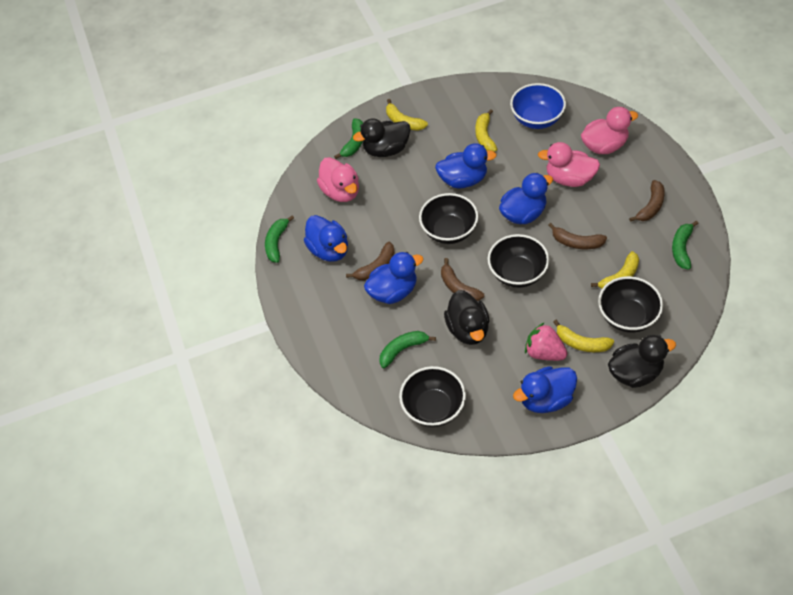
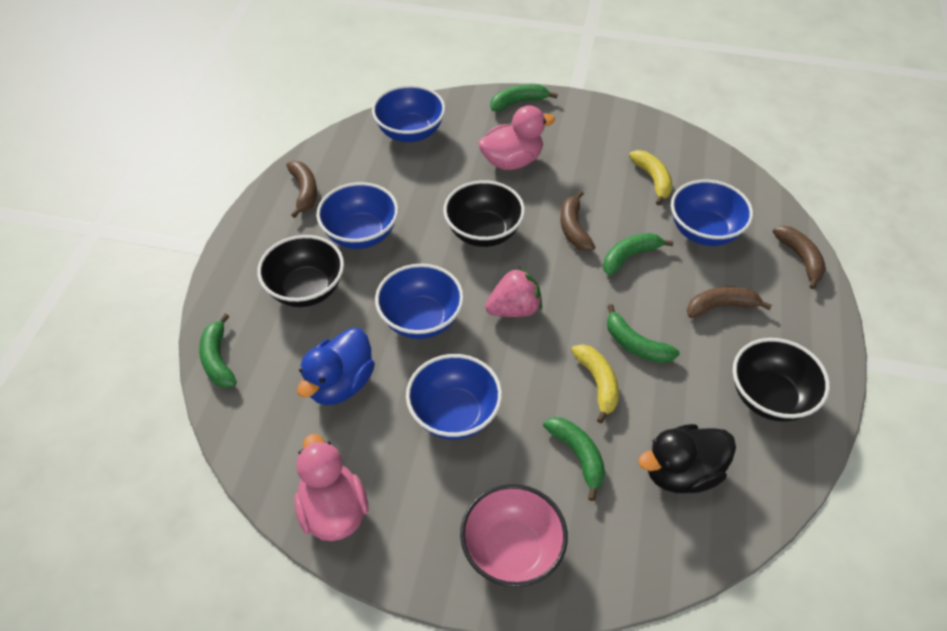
black bowl: [399,366,466,427] [419,193,478,244] [487,234,549,288] [598,276,663,333] = 4 -> [257,235,344,307] [443,180,525,247] [733,338,830,422] = 3
black duck: [353,119,411,157] [444,290,490,345] [608,335,676,388] = 3 -> [638,424,736,493] = 1
blue bowl: [510,83,566,129] = 1 -> [316,182,398,249] [372,85,445,142] [375,264,464,339] [406,354,502,440] [671,180,753,246] = 5
blue duck: [304,215,348,262] [364,252,424,304] [435,143,497,189] [499,173,553,224] [513,366,577,413] = 5 -> [297,328,375,405] = 1
green banana: [265,215,294,263] [334,118,363,159] [379,331,436,368] [672,221,699,270] = 4 -> [199,313,237,388] [490,84,558,111] [543,417,605,501] [603,233,673,276] [607,304,680,363] = 5
pink bowl: none = 0 -> [460,484,568,587] = 1
pink duck: [317,157,359,202] [538,142,600,187] [581,107,638,154] = 3 -> [294,434,368,541] [478,105,555,170] = 2
yellow banana: [386,99,428,131] [475,109,497,152] [553,320,614,352] [591,251,639,289] = 4 -> [571,344,619,423] [629,150,672,205] = 2

